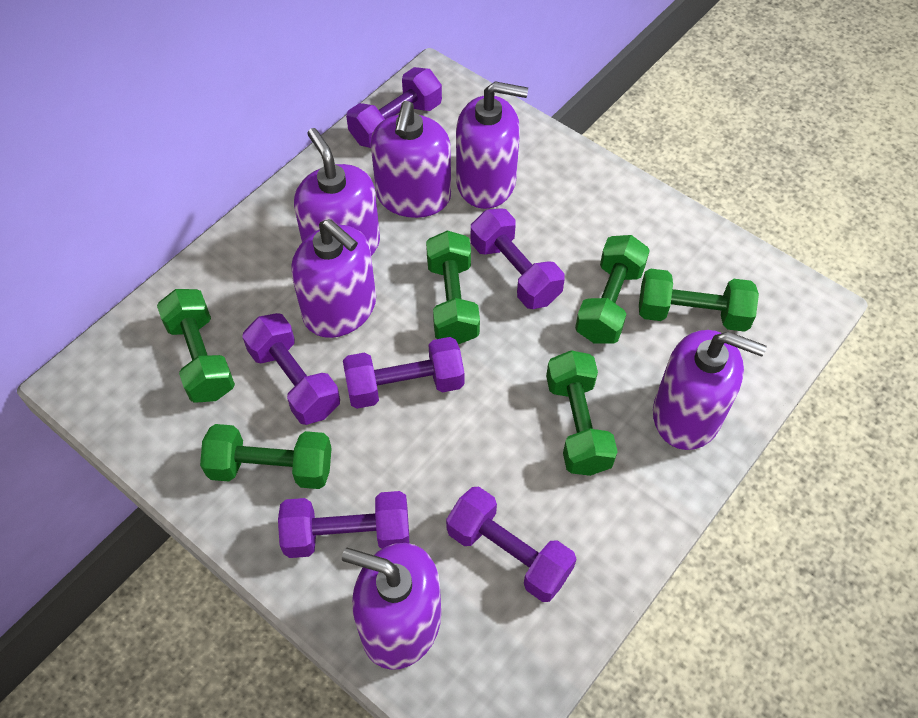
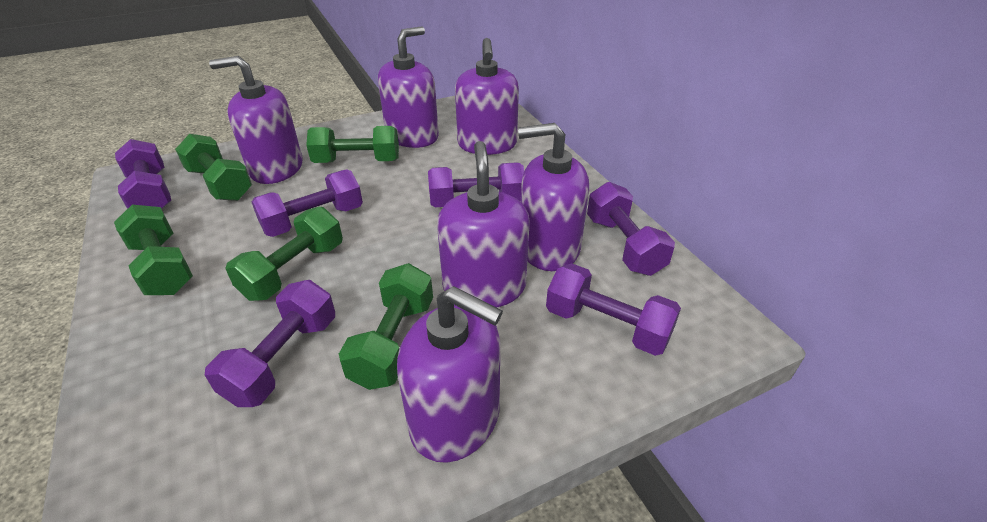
green dumbbell: [157,289,235,403] [200,424,332,489] [426,231,480,344] [546,350,618,476] [575,235,650,344] [639,268,759,332] = 6 -> [114,204,193,295] [175,134,252,201] [225,207,343,301] [306,126,399,163] [339,263,433,390] = 5

